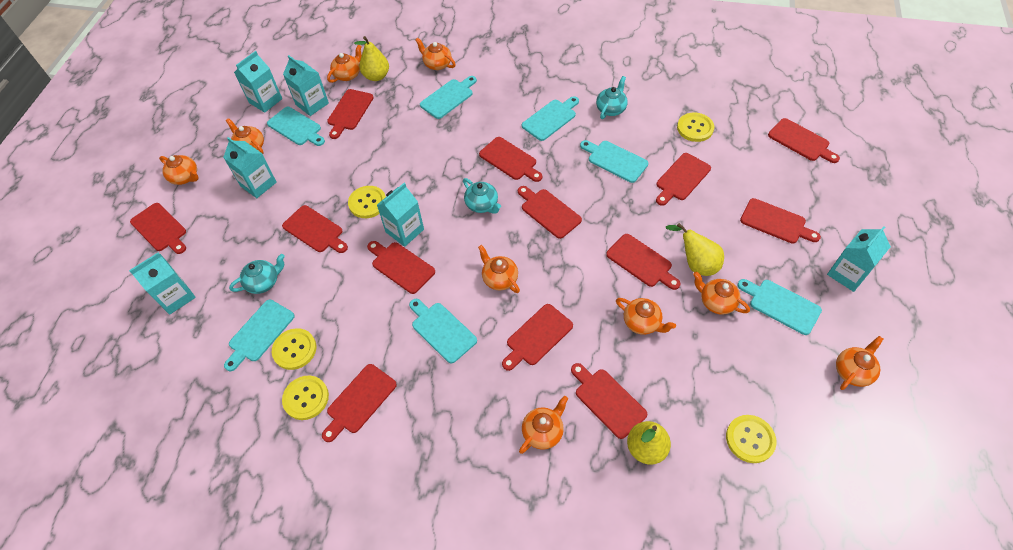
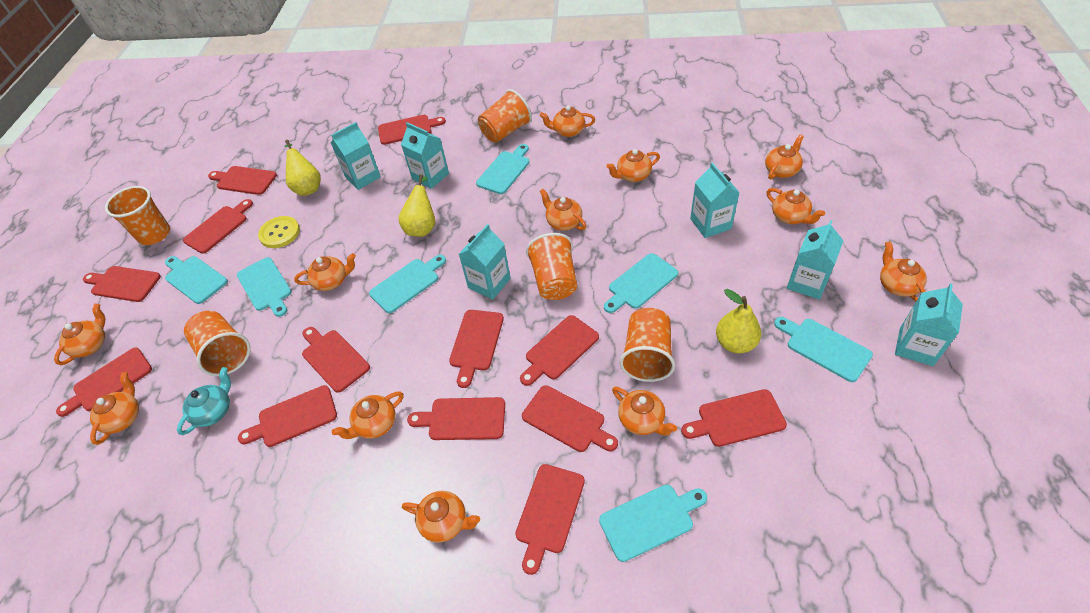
orange cup: none = 0 -> [105,186,170,245] [184,311,251,376] [478,89,532,143] [526,233,577,300] [620,308,675,382] = 5
orange teapot: [159,155,199,185] [226,118,264,154] [327,45,362,83] [415,38,456,70] [478,245,520,293] [519,396,568,454] [616,298,676,335] [693,271,750,315] [836,336,883,390] = 9 -> [54,304,105,365] [90,372,139,445] [294,253,356,291] [332,391,403,439] [402,491,480,542] [540,105,595,137] [540,189,586,231] [606,149,660,182] [612,387,677,436] [765,134,804,179] [767,188,825,224] [880,241,927,301] = 12
turquoise teapot: [229,254,285,294] [463,178,501,214] [596,76,628,119] = 3 -> [177,367,231,435] = 1
yellow button: [272,328,316,370] [282,375,329,420] [348,186,386,218] [677,113,714,142] [726,415,777,463] = 5 -> [258,216,300,248] = 1

